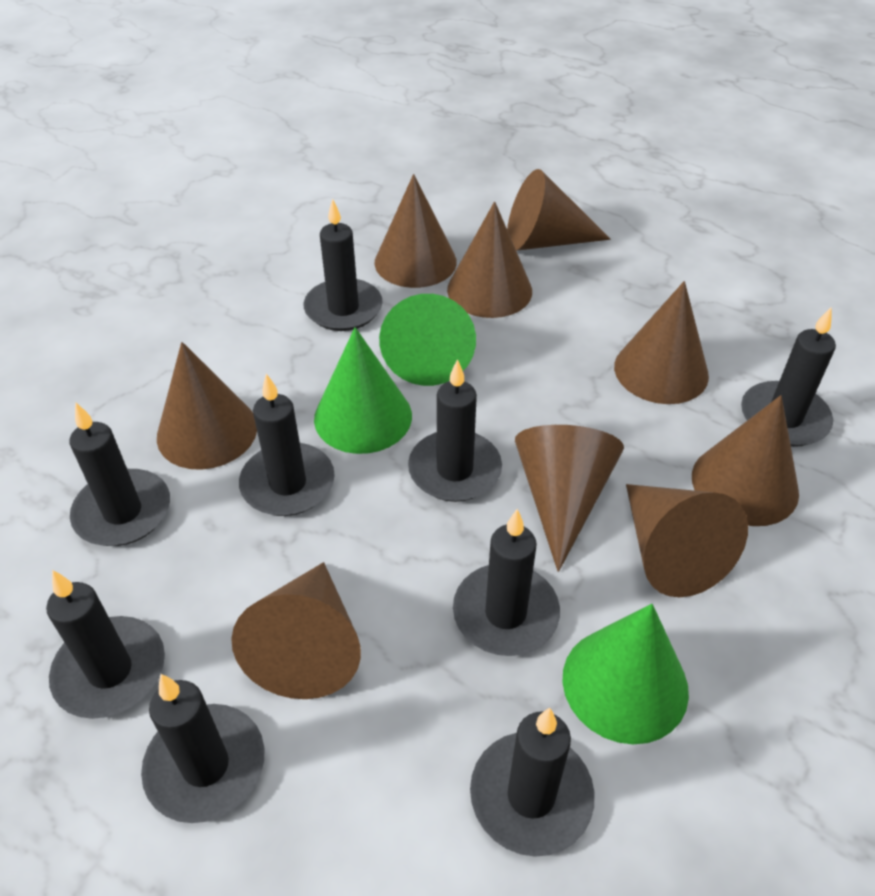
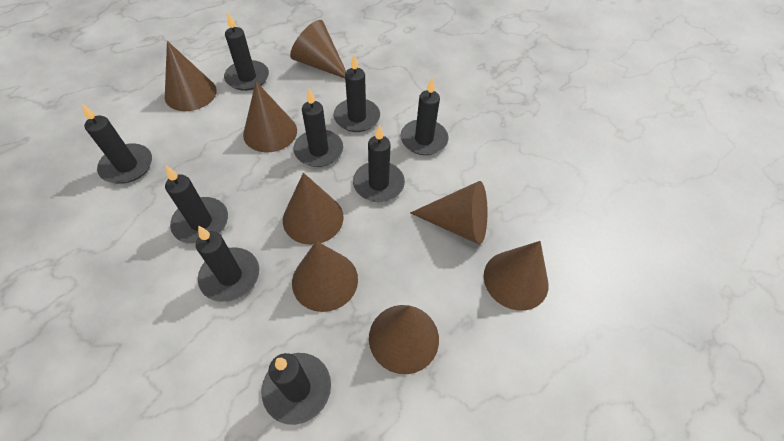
brown cone: [157,342,257,470] [231,562,361,699] [374,174,457,288] [447,202,532,318] [507,169,610,251] [515,425,624,572] [614,281,709,404] [626,484,748,597] [692,395,799,526] = 9 -> [165,41,217,111] [243,82,297,152] [283,173,344,245] [290,20,346,78] [292,241,358,312] [369,305,439,374] [410,181,487,245] [484,241,549,311] = 8
green cone: [314,327,412,454] [379,294,476,386] [562,604,689,744] = 3 -> none = 0

